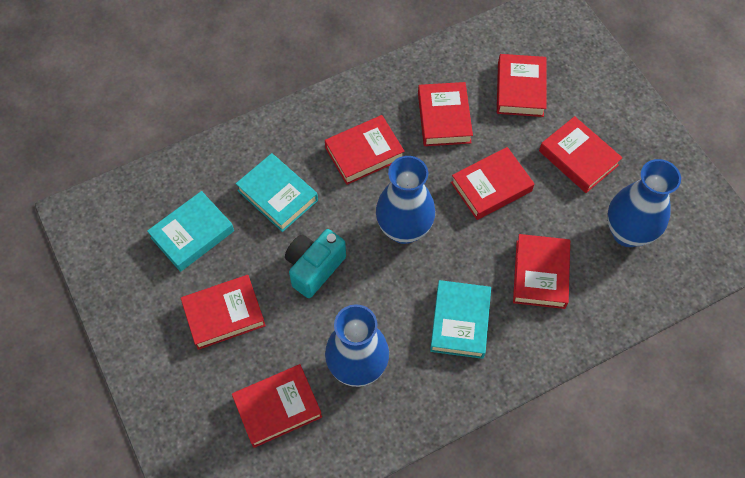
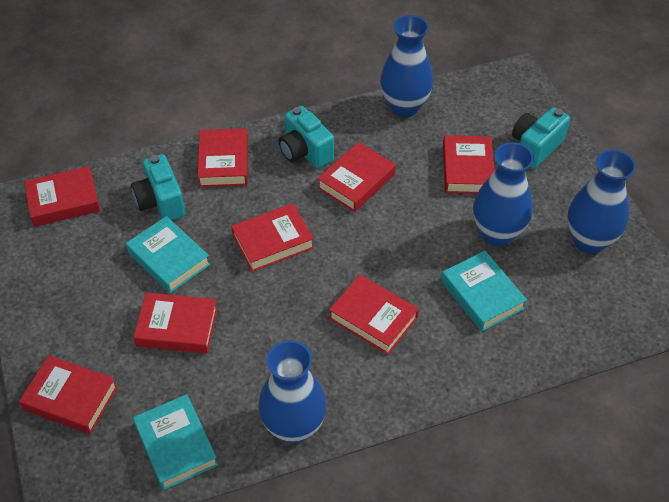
blue vase: [325,304,389,387] [376,156,435,244] [607,159,681,247] = 3 -> [258,340,327,444] [380,15,433,117] [473,142,534,246] [567,150,636,254] = 4
turquoise camera: [285,229,346,298] = 1 -> [131,154,185,220] [279,106,334,168] [512,107,570,169] = 3

